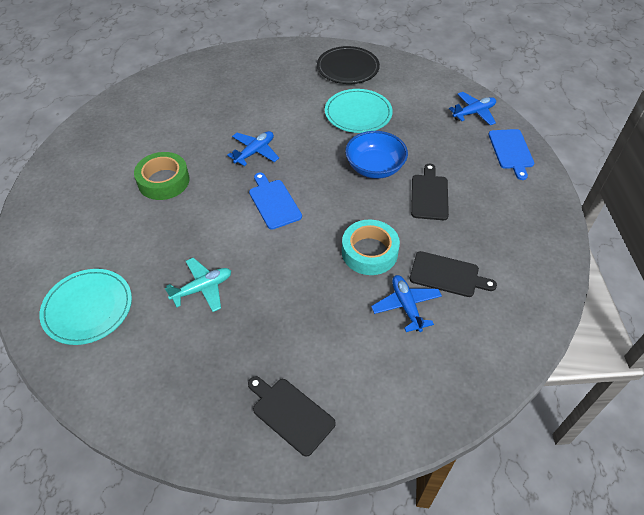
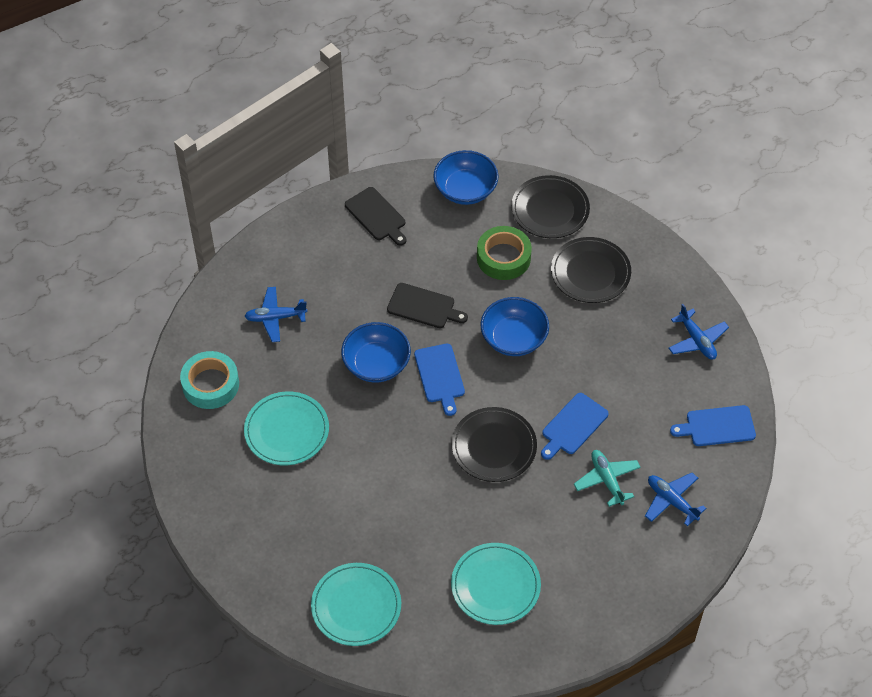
black cutting board: [248,376,336,457] [410,251,497,297] [411,164,449,220] = 3 -> [345,187,406,246] [387,283,468,328] = 2
black plate: [317,46,380,84] = 1 -> [451,407,537,482] [511,175,590,238] [551,237,631,303] = 3
blue bowl: [345,131,408,179] = 1 -> [341,322,411,382] [433,150,499,205] [480,297,549,356] = 3
blue cutting board: [249,173,302,230] [488,129,534,180] = 2 -> [414,344,465,416] [541,393,609,460] [670,405,756,446] = 3
turquoise plate: [39,269,132,345] [325,89,393,133] = 2 -> [244,391,329,465] [311,563,401,646] [451,543,541,625] = 3

